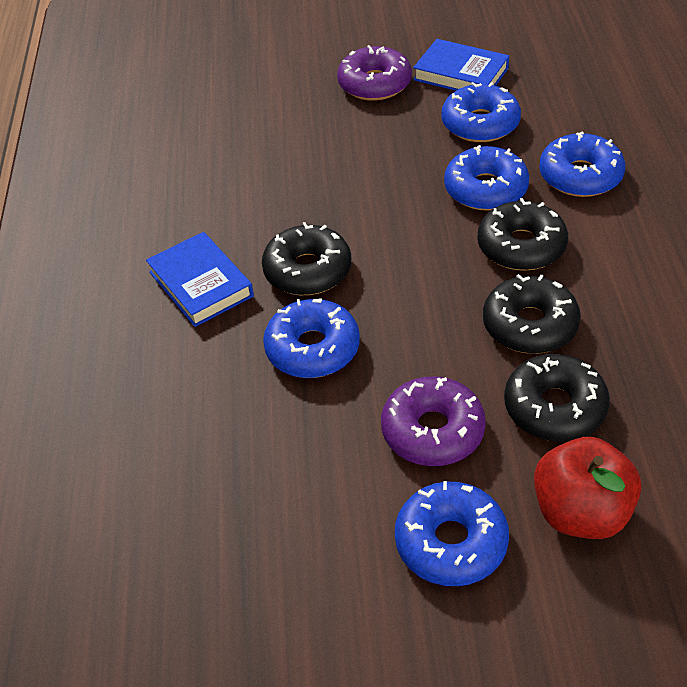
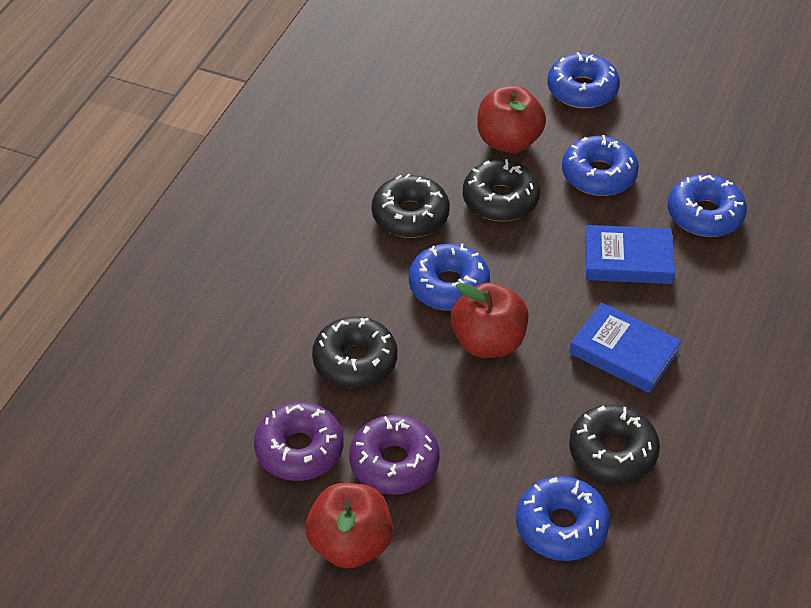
red apple: [534,437,641,539] = 1 -> [305,483,393,569] [451,283,528,358] [477,86,546,153] = 3

